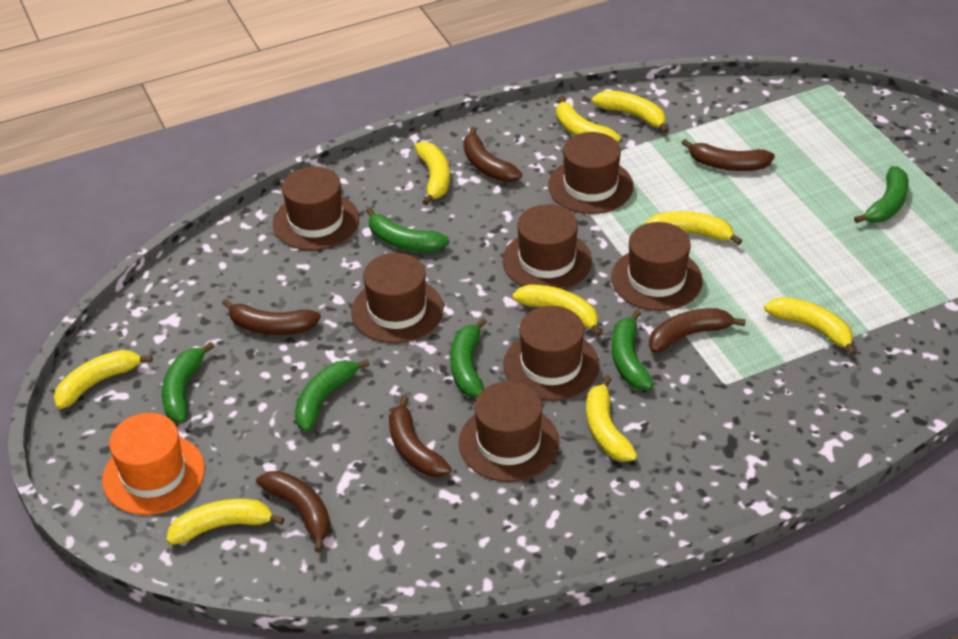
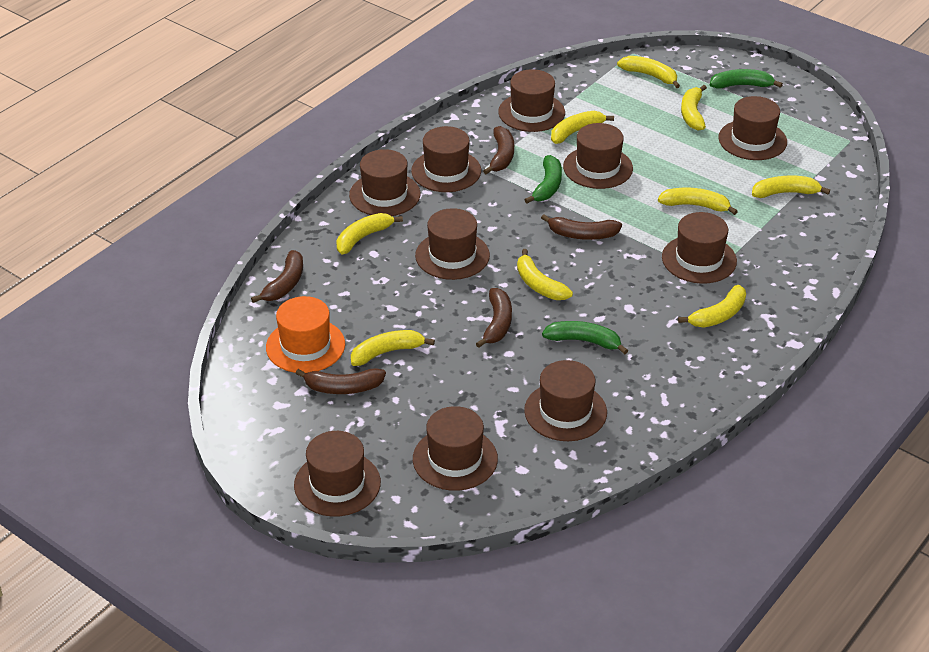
brown banana: [222,299,321,335] [256,471,331,552] [389,395,451,477] [463,127,522,182] [649,308,746,353] [682,139,775,171] = 6 -> [251,250,303,303] [296,368,386,394] [476,288,512,348] [483,126,514,174] [541,214,622,240] = 5
brown hat: [273,167,360,250] [351,253,444,343] [459,381,559,482] [502,205,592,290] [503,306,600,401] [548,132,634,214] [611,222,703,311] = 7 -> [294,431,381,517] [349,149,421,216] [411,126,481,192] [413,406,498,491] [415,208,490,280] [498,69,565,132] [524,360,607,441] [563,123,633,189] [662,212,737,284] [718,96,787,160] = 10
green banana: [162,341,214,423] [295,359,370,432] [366,207,449,252] [450,318,487,398] [612,310,654,390] [854,166,909,223] = 6 -> [525,155,562,204] [542,321,628,355] [710,69,783,89] = 3

